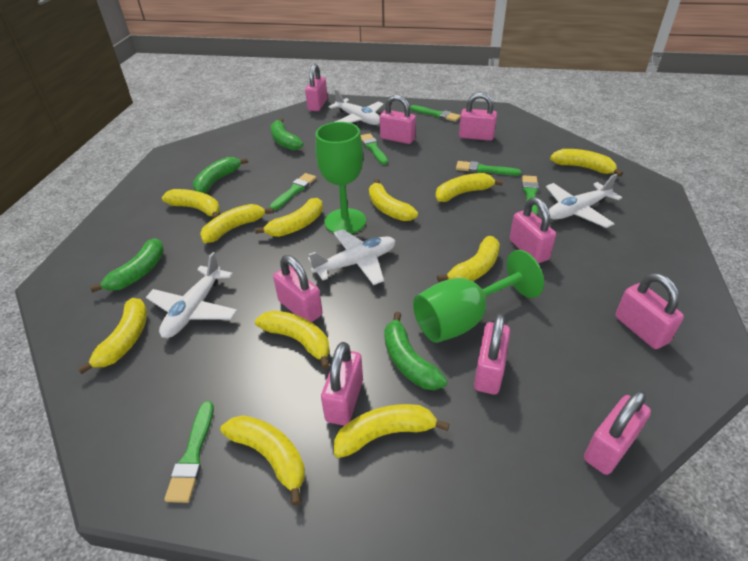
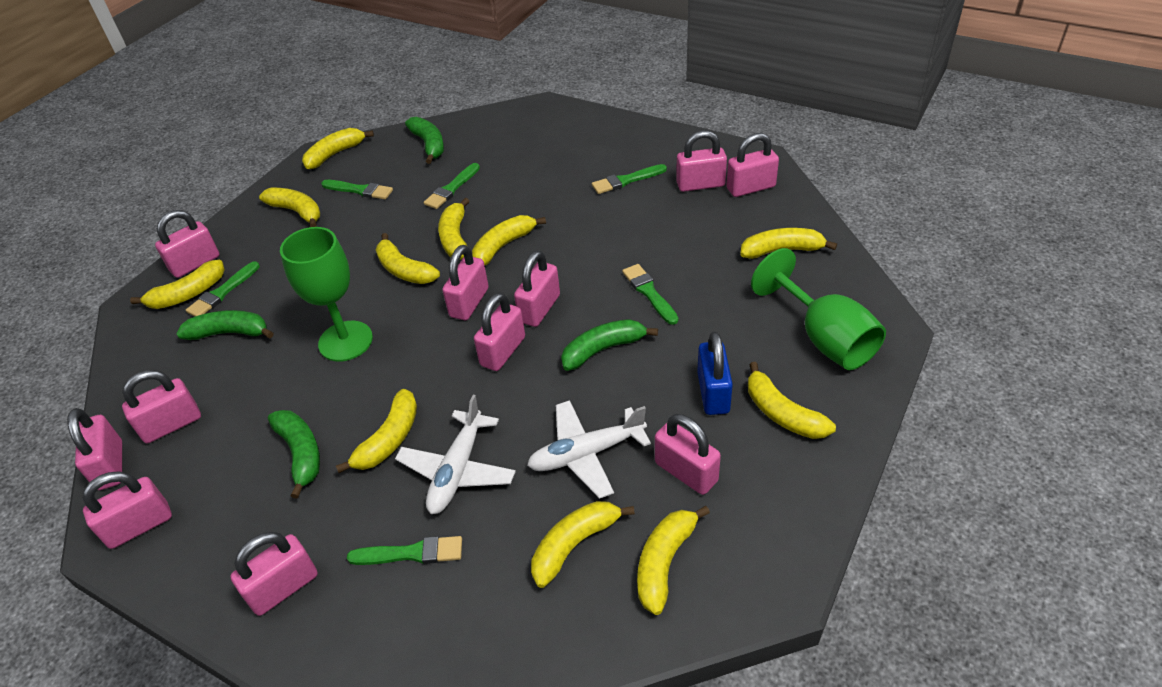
blue padlock: none = 0 -> [697,331,733,415] = 1
pink padlock: [273,255,323,322] [305,64,328,111] [321,342,363,426] [380,95,416,144] [459,92,497,141] [474,313,510,395] [510,197,556,264] [584,390,651,475] [615,273,684,349] = 9 -> [67,408,122,490] [82,471,172,549] [122,370,201,443] [155,210,220,278] [230,532,318,616] [442,245,489,320] [474,293,525,371] [514,250,560,327] [655,414,721,495] [676,130,727,192] [727,133,779,197] = 11
white plane: [146,252,238,338] [308,229,395,285] [328,89,384,125] [546,174,622,228] = 4 -> [395,395,516,514] [527,400,651,499] = 2

